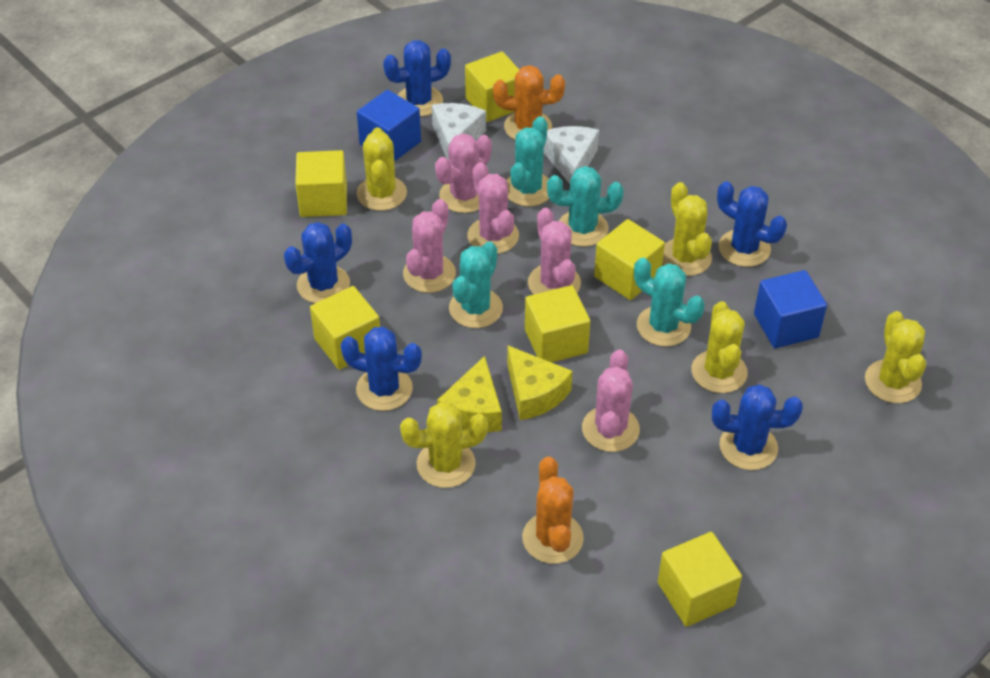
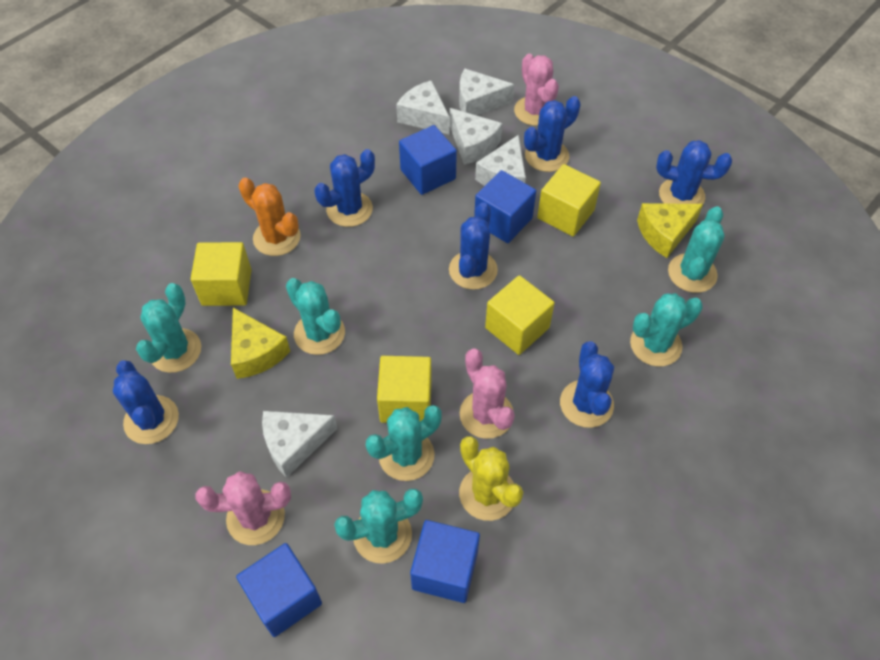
blue cactus: [284,222,352,303] [340,327,422,411] [383,40,451,117] [712,384,803,470] [717,181,787,267] = 5 -> [113,361,179,444] [315,149,375,227] [449,202,498,290] [524,96,581,172] [560,341,614,428] [656,140,732,204] = 6
blue cube: [357,90,421,162] [754,270,827,348] = 2 -> [236,543,322,637] [399,125,457,195] [410,520,480,603] [474,170,536,243] = 4
orange cactus: [493,65,565,140] [522,456,584,564] = 2 -> [238,178,301,256] = 1
pink cactus: [403,199,456,293] [435,133,492,213] [467,162,519,254] [528,208,581,294] [582,350,640,452] = 5 -> [196,471,291,545] [460,348,515,439] [514,54,559,126] = 3
turquoise cactus: [449,241,503,328] [506,116,549,206] [547,166,624,247] [634,258,705,346] = 4 -> [136,283,201,373] [286,278,345,355] [334,489,423,564] [366,405,442,481] [630,293,703,367] [668,206,724,293] = 6
white cheese: [432,103,486,160] [543,126,599,184] = 2 -> [262,411,338,478] [396,80,450,135] [450,108,502,165] [459,69,515,116] [475,135,526,186] = 5
yellow cactus: [357,127,407,211] [400,402,488,488] [662,182,712,276] [692,301,748,393] [865,311,926,403] = 5 -> [459,436,523,521] = 1
yellow cube: [295,150,347,217] [310,286,380,370] [465,51,519,122] [525,285,590,363] [594,219,665,300] [658,532,742,627] = 6 -> [191,242,252,306] [377,356,432,423] [485,275,555,355] [537,164,601,236] = 4

